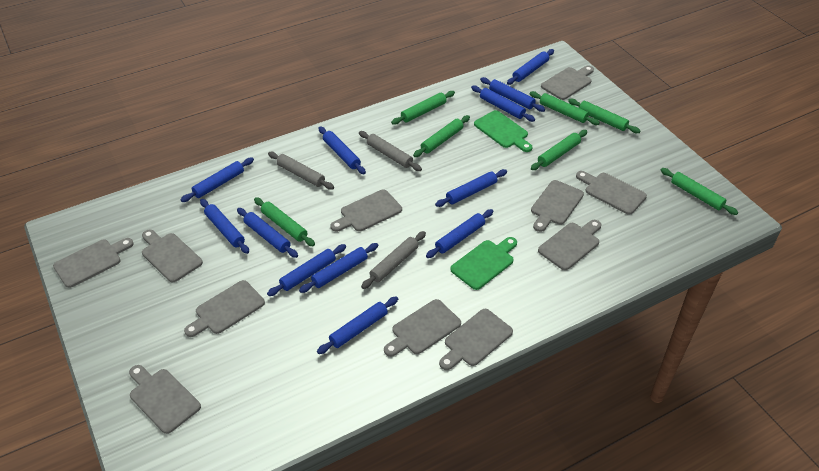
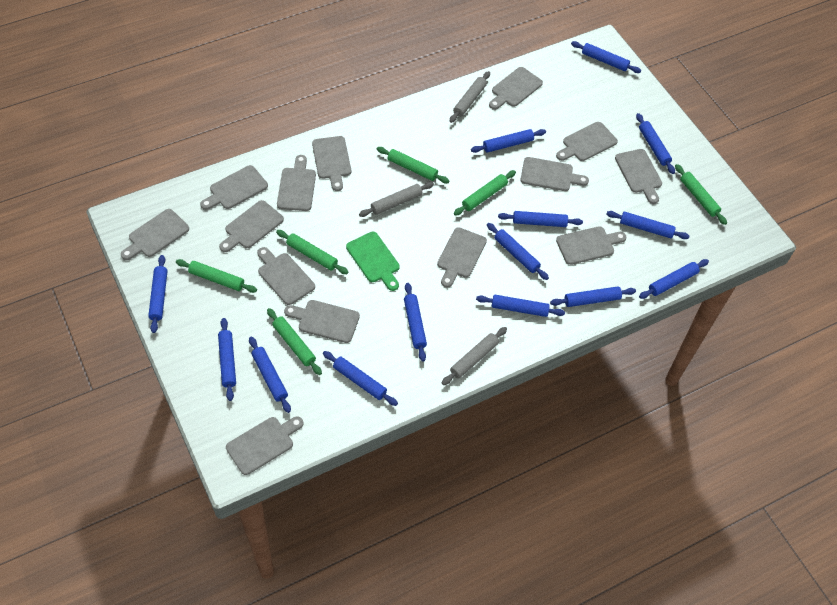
blue rolling pin: [181,158,254,202] [200,199,249,254] [237,208,298,258] [267,244,346,296] [299,243,378,293] [317,297,398,354] [318,126,366,174] [426,209,493,258] [435,169,507,207] [471,85,535,122] [480,77,545,112] [507,49,554,85] = 12 -> [148,255,168,333] [218,318,236,401] [249,336,291,413] [323,351,398,406] [404,283,427,362] [471,129,546,153] [476,295,565,317] [487,223,549,280] [498,211,583,227] [550,286,636,307] [571,41,641,73] [607,211,689,239] [636,113,675,174] [639,259,709,299] = 14
green cutting board: [450,237,517,290] [474,110,532,152] = 2 -> [346,232,400,291] = 1
green rolling pin: [254,197,315,246] [391,91,455,125] [413,115,470,157] [529,91,600,125] [531,130,587,170] [568,99,641,133] [660,168,738,215] = 7 -> [176,259,257,293] [267,308,322,375] [276,230,348,274] [377,147,449,183] [454,170,516,216] [675,164,727,225] = 6
grey cutting board: [53,238,134,288] [129,365,201,434] [142,230,203,283] [184,280,265,337] [330,190,402,232] [384,299,461,357] [439,309,513,370] [531,180,584,232] [538,220,601,270] [541,66,594,100] [576,171,647,215] = 11 -> [121,209,189,260] [200,165,268,210] [219,200,284,252] [226,416,304,475] [257,247,315,305] [277,155,316,211] [284,300,360,343] [312,136,351,191] [437,227,487,288] [489,67,543,110] [520,157,589,191] [556,122,618,161] [556,226,626,265] [615,149,662,204] = 14

